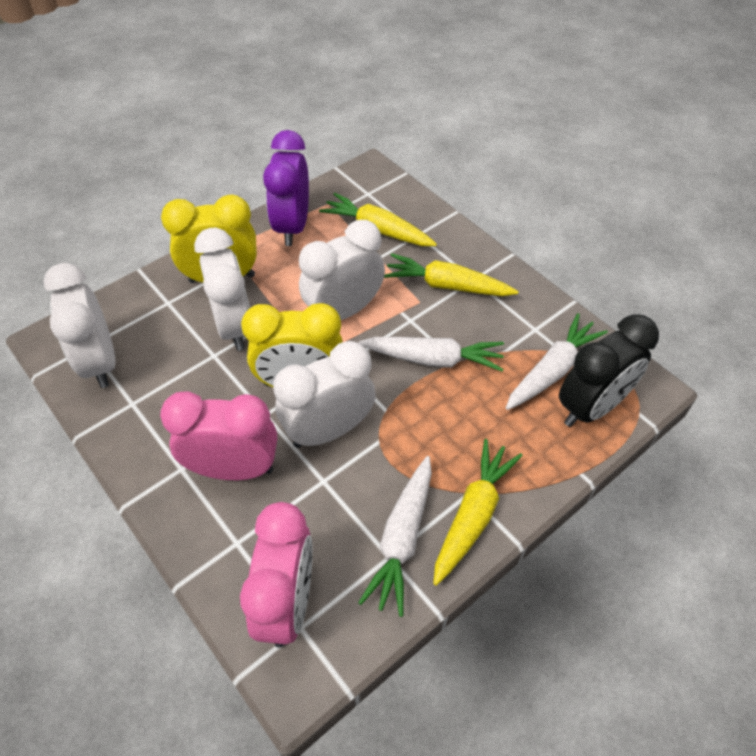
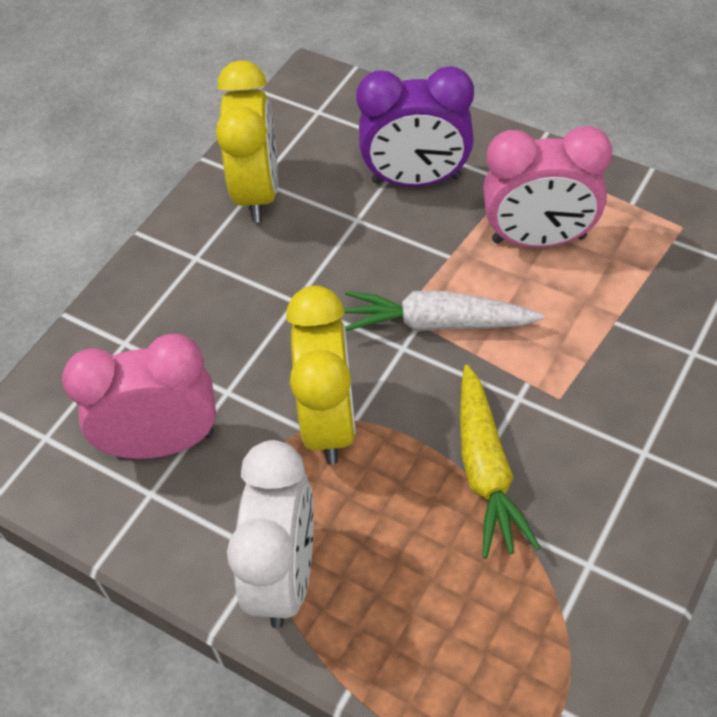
black clock: [559,314,659,427] = 1 -> none = 0
white carrot: [358,456,432,617] [359,337,504,372] [506,313,608,410] = 3 -> [344,291,544,331] = 1
white clock: [44,263,115,388] [194,227,250,351] [273,341,376,448] [299,220,385,320] = 4 -> [227,440,314,628] = 1
yellow carrot: [319,193,437,246] [384,253,519,296] [433,439,523,586] = 3 -> [460,365,541,559] = 1

